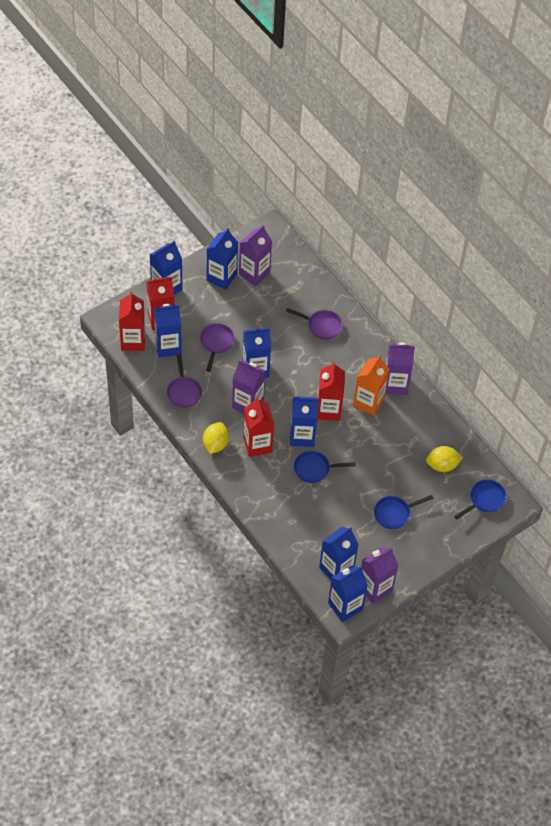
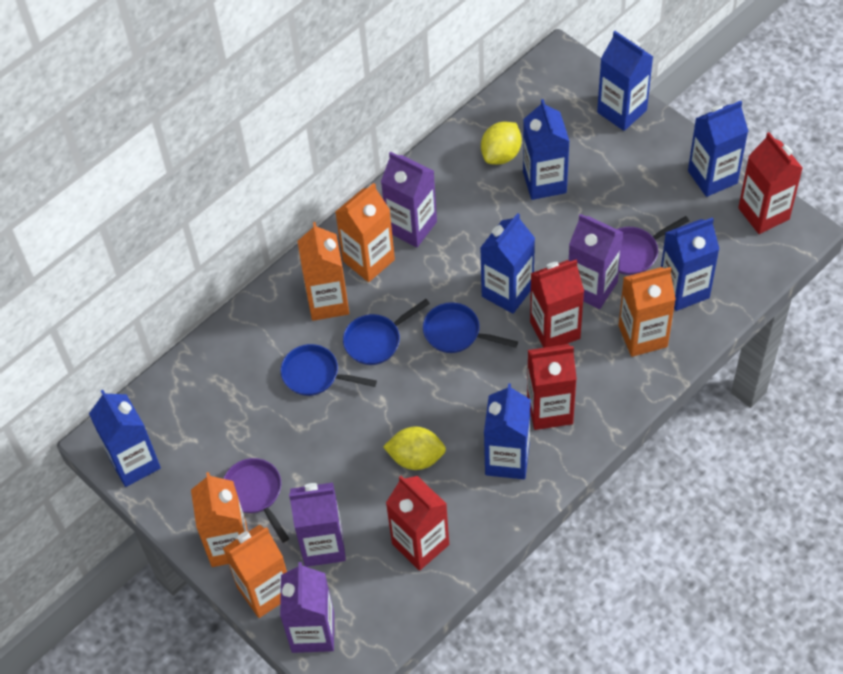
orange carton: [353,355,389,416] = 1 -> [191,472,248,567] [223,524,287,618] [297,222,349,321] [335,183,395,282] [619,267,676,357] = 5
purple pan: [167,354,202,408] [200,323,234,372] [286,308,342,340] = 3 -> [223,458,289,543] [617,216,689,275] = 2

